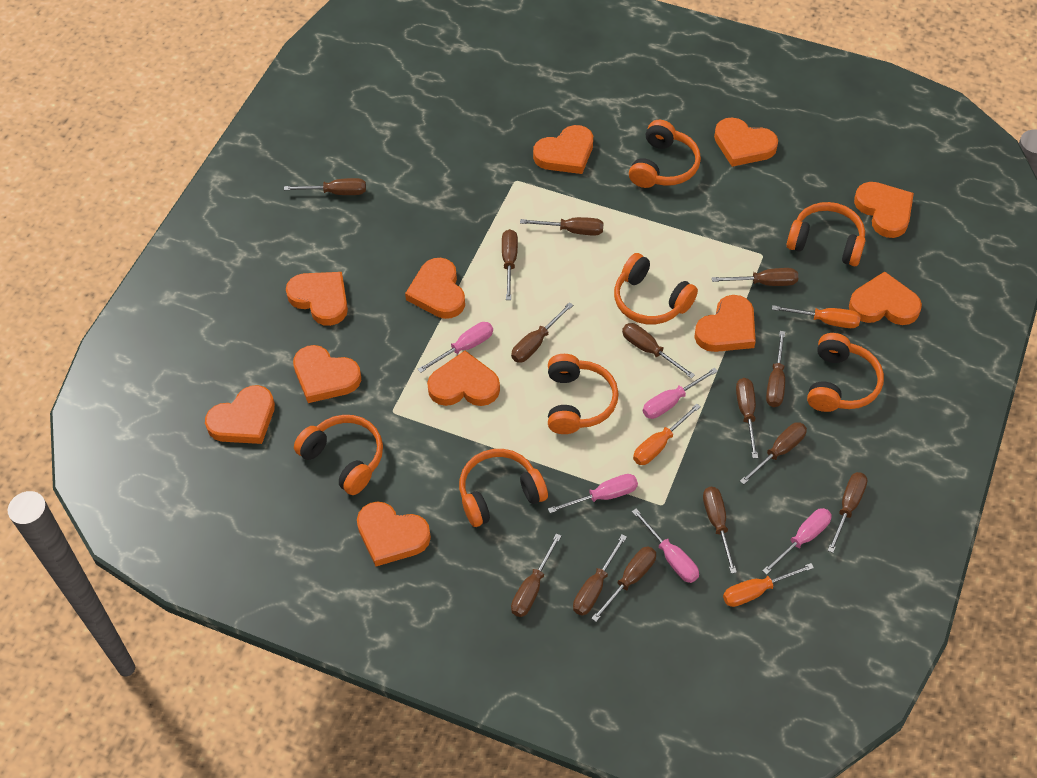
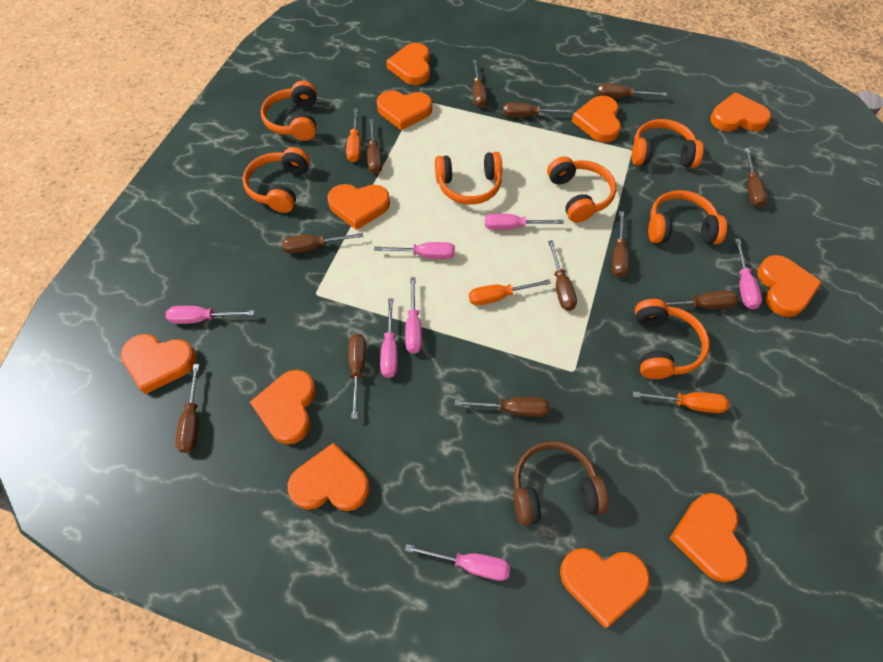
brown headphones: none = 0 -> [513,441,609,526] = 1
brown screwdriver: [284,178,366,195] [502,229,518,300] [511,302,573,363] [511,533,561,617] [520,217,604,235] [573,534,627,616] [591,547,656,622] [622,323,695,379] [703,487,737,574] [712,268,798,286] [736,378,758,458] [740,422,807,484] [766,331,785,407] [828,472,868,553] = 14 -> [176,364,199,453] [282,233,363,253] [348,334,366,419] [367,119,382,174] [455,397,549,417] [472,59,487,108] [503,103,573,117] [548,240,577,311] [597,83,667,98] [612,211,629,278] [666,290,738,309] [744,149,768,208] = 12
pink screwdriver: [418,322,493,373] [548,474,638,513] [632,508,699,583] [643,368,718,419] [762,508,832,575] = 5 -> [166,306,254,324] [374,242,455,259] [380,299,398,378] [405,277,422,354] [405,544,510,581] [485,213,564,230] [735,239,762,309] = 7

